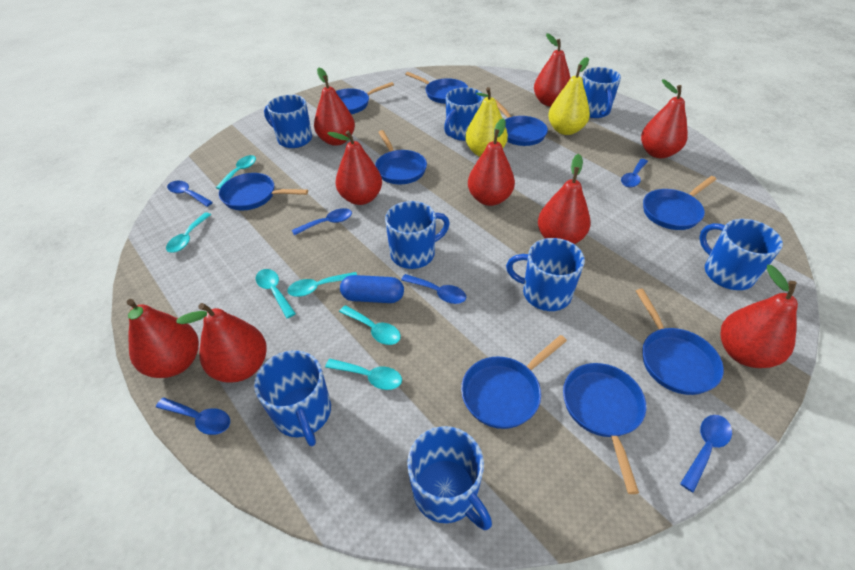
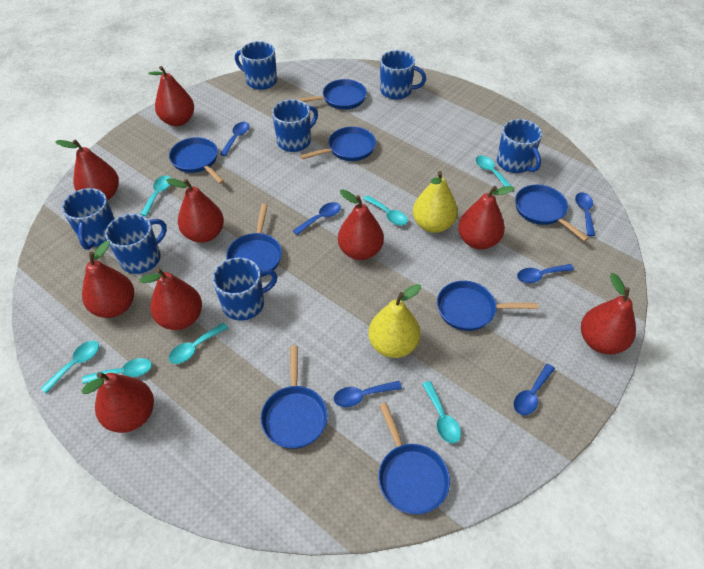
blue capsule: [340,275,404,303] = 1 -> none = 0
blue mug: [254,350,331,446] [264,95,312,148] [385,201,450,269] [407,426,492,530] [444,87,484,141] [506,238,585,311] [582,67,621,118] [699,219,783,290] = 8 -> [62,188,115,250] [105,214,167,274] [212,257,278,321] [235,41,277,90] [272,99,318,152] [380,50,426,100] [497,119,542,173] = 7
blue pan: [219,173,308,210] [336,82,394,114] [375,130,427,184] [405,72,468,104] [461,335,567,429] [495,99,548,146] [563,363,646,494] [636,289,724,395] [643,176,717,230] = 9 -> [169,137,224,184] [226,204,282,277] [261,346,328,449] [294,79,367,110] [300,127,376,161] [378,402,450,514] [437,281,538,331] [515,185,589,242] = 8
turquoise spoon: [166,212,211,252] [216,155,256,190] [256,269,296,318] [287,272,357,297] [325,359,402,390] [339,305,401,345] = 6 -> [40,341,99,394] [82,358,152,384] [140,176,171,216] [169,323,228,364] [363,195,408,226] [422,381,461,443] [476,156,512,187] = 7

